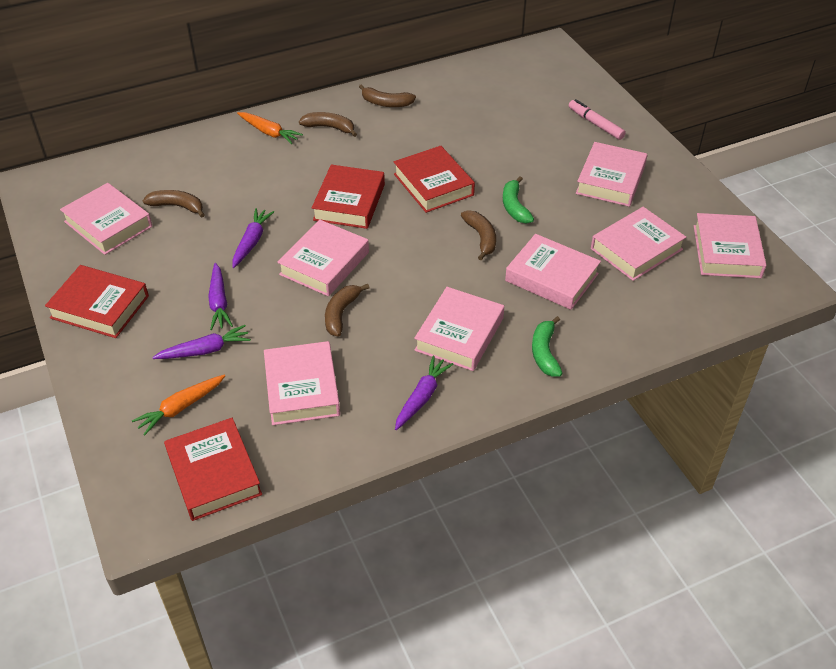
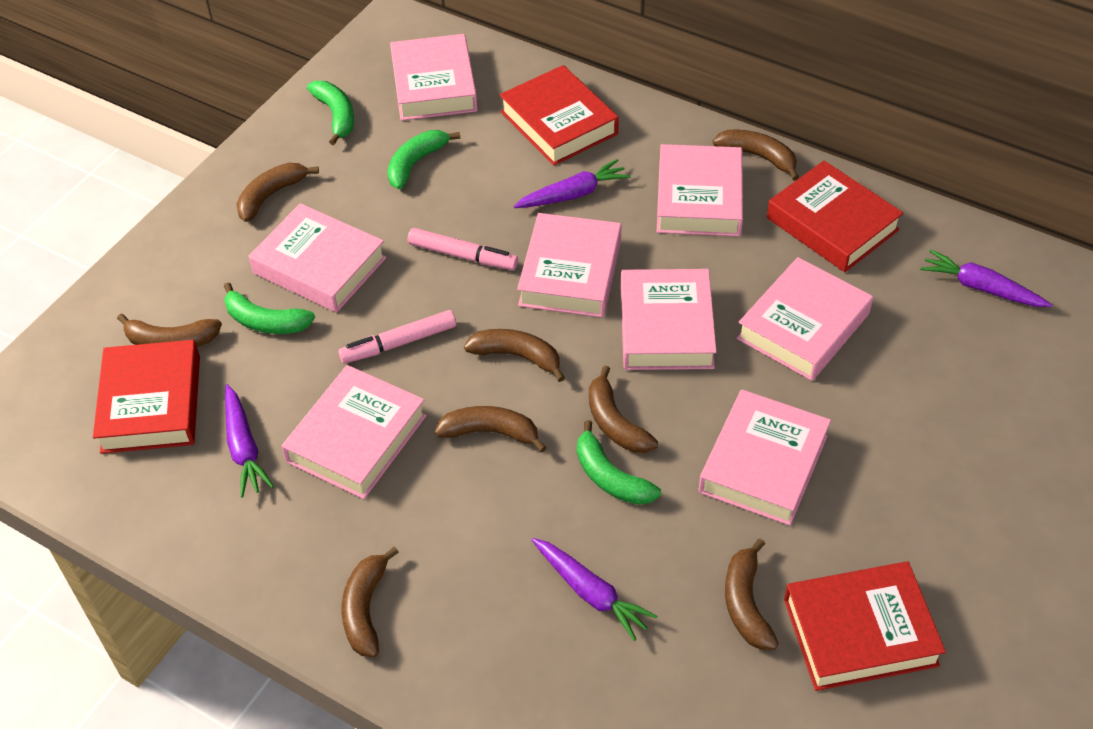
brown banana: [143,190,205,218] [299,112,357,137] [325,284,370,337] [359,84,416,107] [461,210,496,260] = 5 -> [117,314,222,347] [236,163,319,222] [341,546,399,657] [435,406,547,452] [464,329,565,382] [589,365,658,453] [713,130,799,181] [725,539,779,650] = 8
green banana: [503,176,534,224] [532,316,563,377] = 2 -> [224,282,315,334] [307,81,354,145] [387,130,460,189] [577,420,661,505] = 4
orange carrot: [132,374,225,436] [237,112,303,144] = 2 -> none = 0
pink marker: [569,99,626,140] = 1 -> [338,310,456,364] [408,228,518,270] = 2

